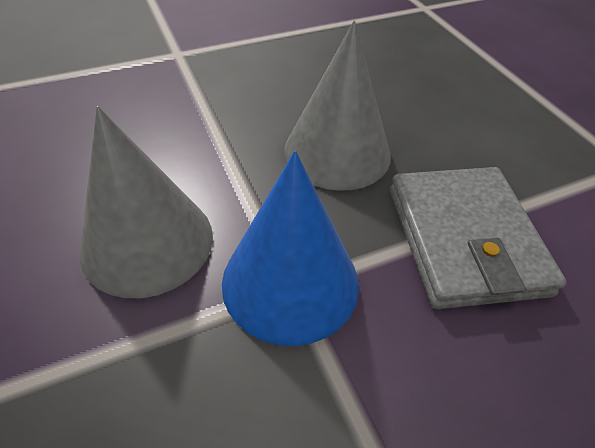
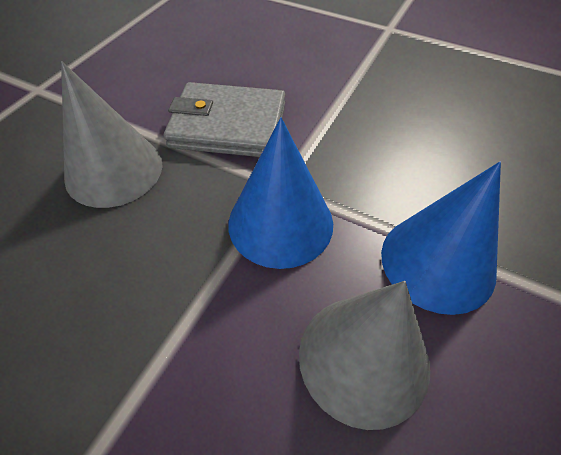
blue cone: [222,151,359,346] = 1 -> [228,117,333,269] [381,162,501,315] = 2

